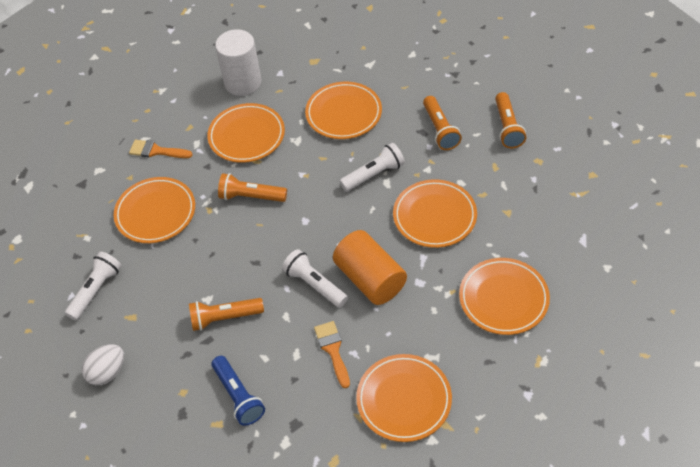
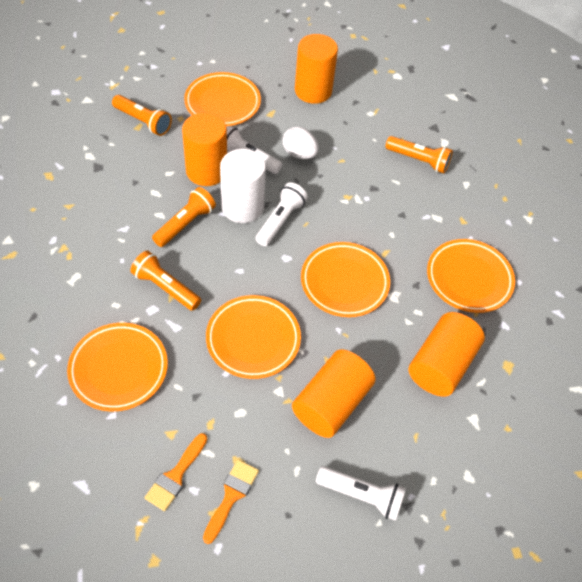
blue flashlight: [211,356,265,426] = 1 -> none = 0
orange cylinder: [333,230,407,305] = 1 -> [182,113,227,186] [292,349,375,438] [295,34,338,104] [409,312,485,396] = 4
orange plate: [114,177,195,243] [207,103,285,163] [305,82,382,139] [356,354,452,442] [393,179,477,248] [459,258,550,335] = 6 -> [67,323,168,411] [184,72,261,126] [206,295,301,379] [301,242,390,317] [427,239,515,313] = 5

